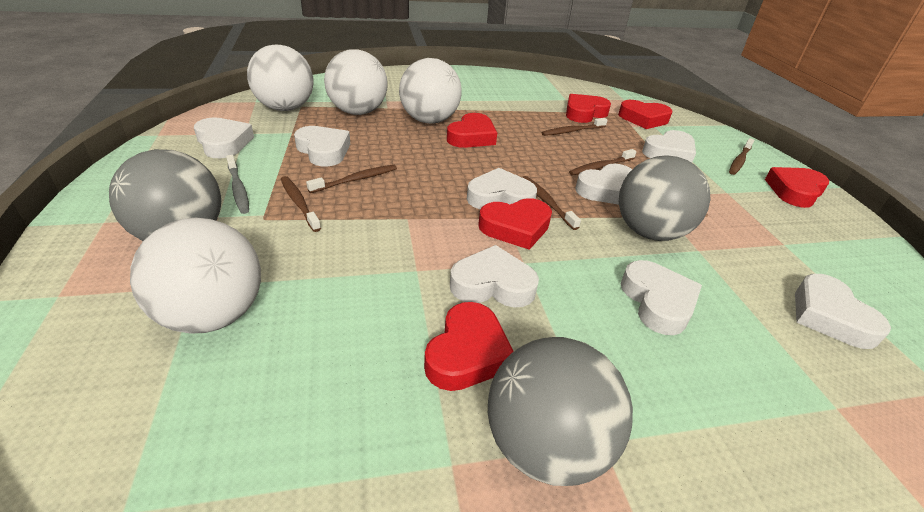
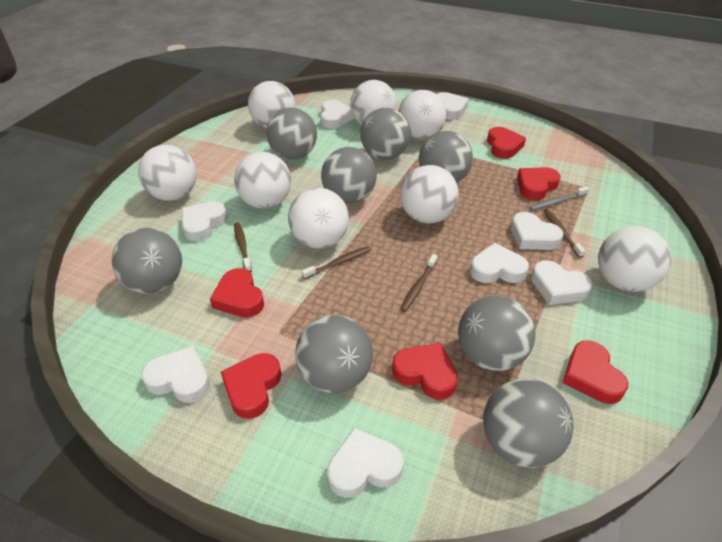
brown toothbrush: [281,176,321,232] [306,165,397,193] [522,176,581,230] [541,118,607,136] [569,149,636,175] [729,138,755,175] = 6 -> [234,222,252,272] [302,246,371,279] [400,254,438,312] [543,209,586,258] = 4
grey ball: [109,149,221,241] [488,337,633,486] [619,155,710,241] = 3 -> [111,228,182,294] [266,108,317,159] [295,315,373,393] [321,147,377,203] [360,108,411,160] [419,131,473,183] [458,296,535,371] [483,378,574,468] = 8
white ball: [130,218,261,334] [247,45,314,111] [324,49,387,115] [399,58,462,124] = 4 -> [138,145,197,201] [234,152,291,209] [248,81,295,129] [288,188,349,249] [350,80,397,125] [399,90,446,140] [400,165,459,223] [598,226,671,292] = 8

